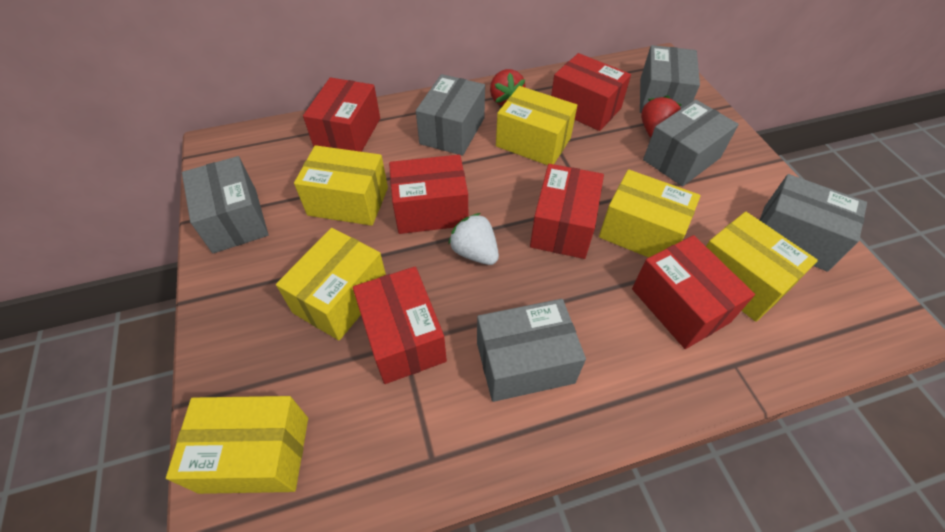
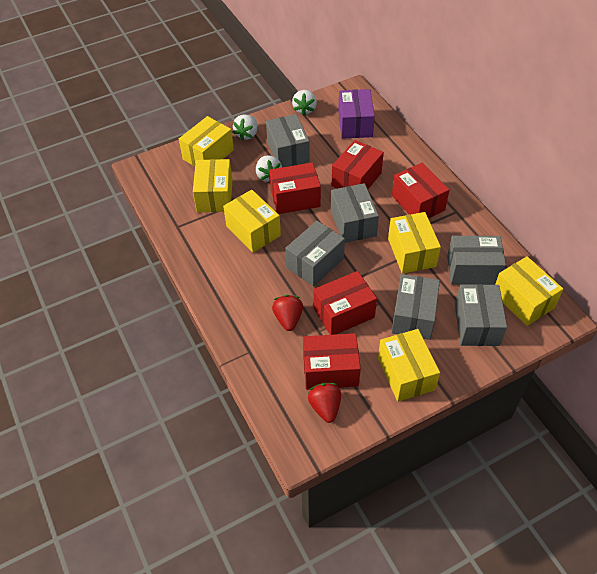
purple box: none = 0 -> [338,89,375,139] = 1
red box: [303,77,380,152] [353,267,447,384] [389,155,468,234] [530,164,604,259] [551,53,631,131] [632,235,755,349] = 6 -> [269,163,321,214] [303,333,361,390] [313,271,377,335] [331,140,384,189] [392,163,449,218] = 5
white strawberry: [448,213,499,265] = 1 -> [233,115,257,141] [256,155,282,182] [292,90,317,116] = 3

